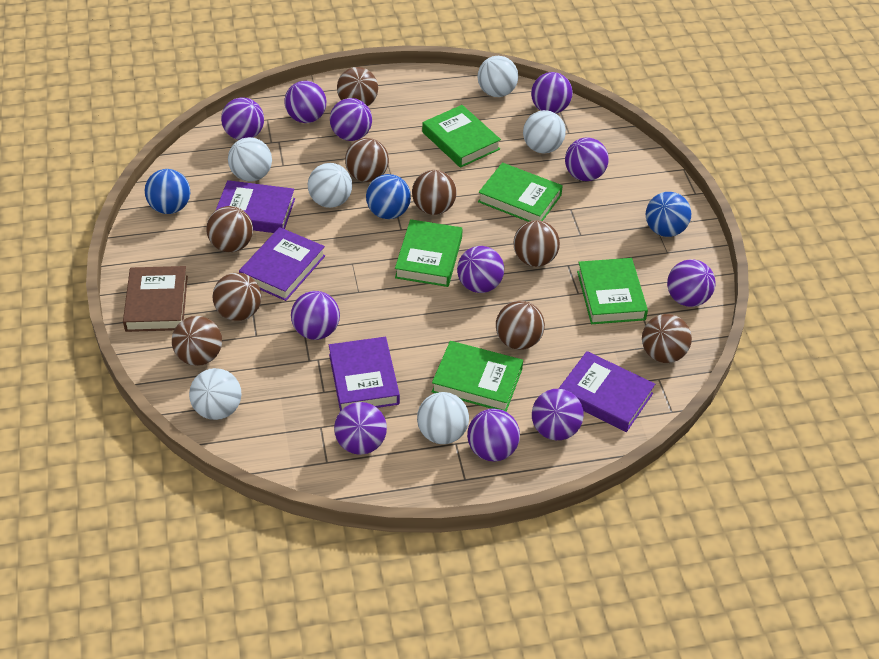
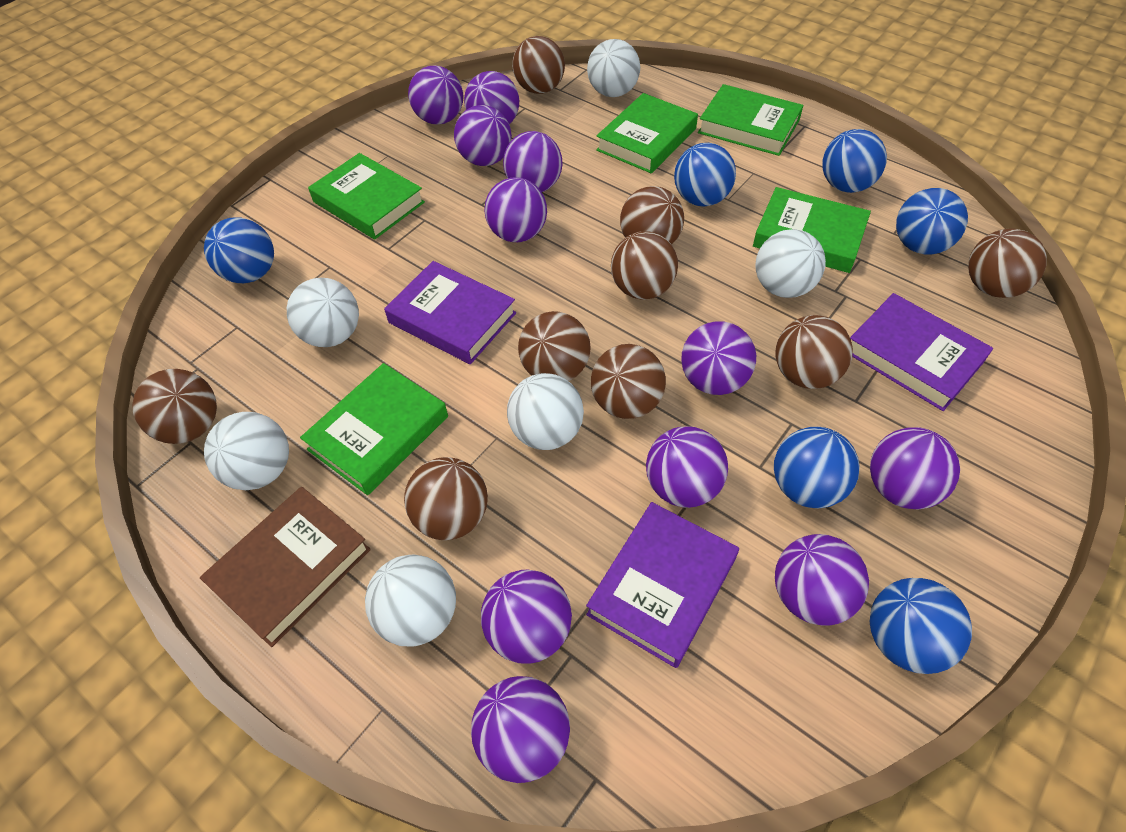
blue ball: [144,169,190,214] [366,174,411,219] [646,192,691,237] = 3 -> [204,218,274,283] [674,143,736,206] [774,427,860,508] [822,129,887,193] [870,578,972,674] [896,188,968,254] = 6
purple book: [215,180,295,233] [239,227,325,301] [329,337,400,411] [559,351,655,432] = 4 -> [384,261,516,364] [586,502,739,668] [850,293,993,411] = 3

